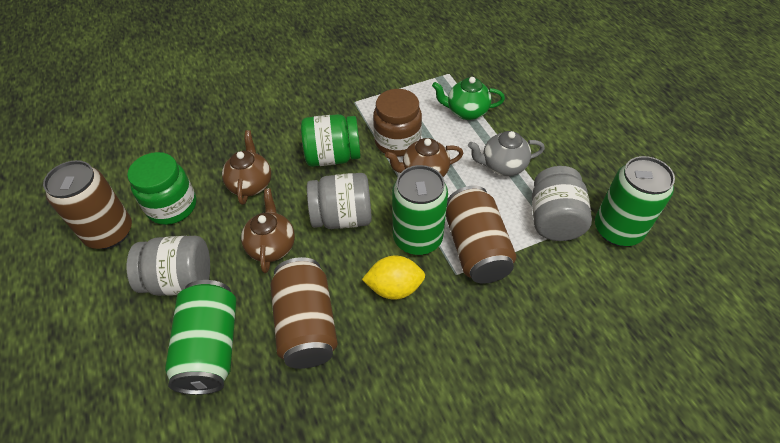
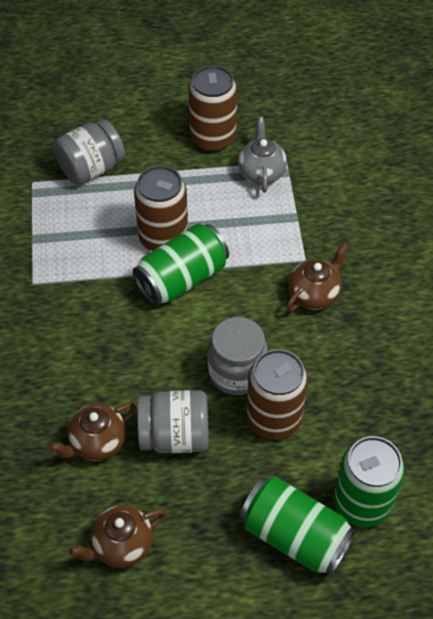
brown jar: [373,89,422,157] = 1 -> none = 0
green jar: [127,152,196,225] [301,114,361,167] = 2 -> none = 0
green teapot: [432,77,505,120] = 1 -> none = 0
yellow lemon: [362,256,425,300] = 1 -> none = 0

